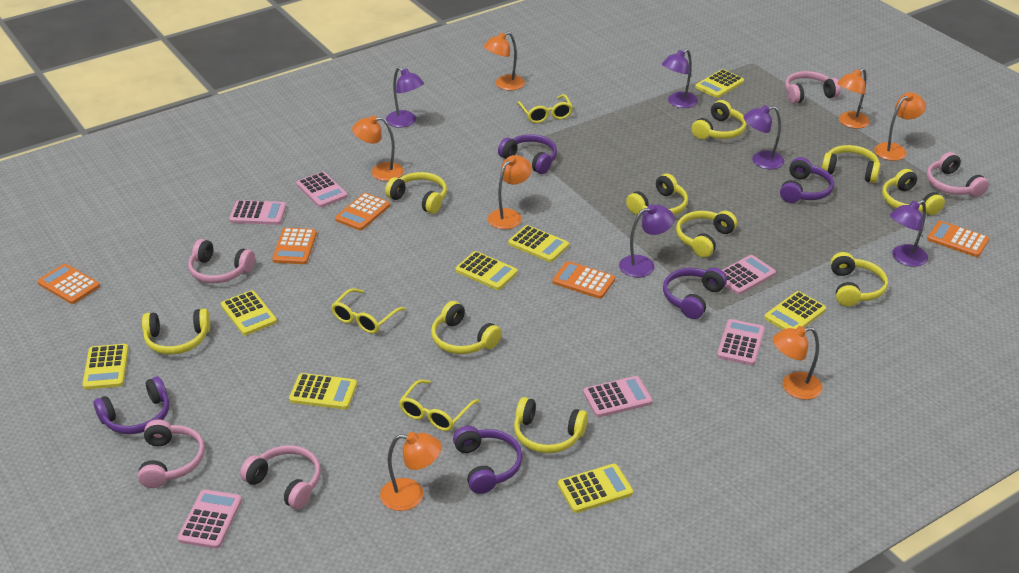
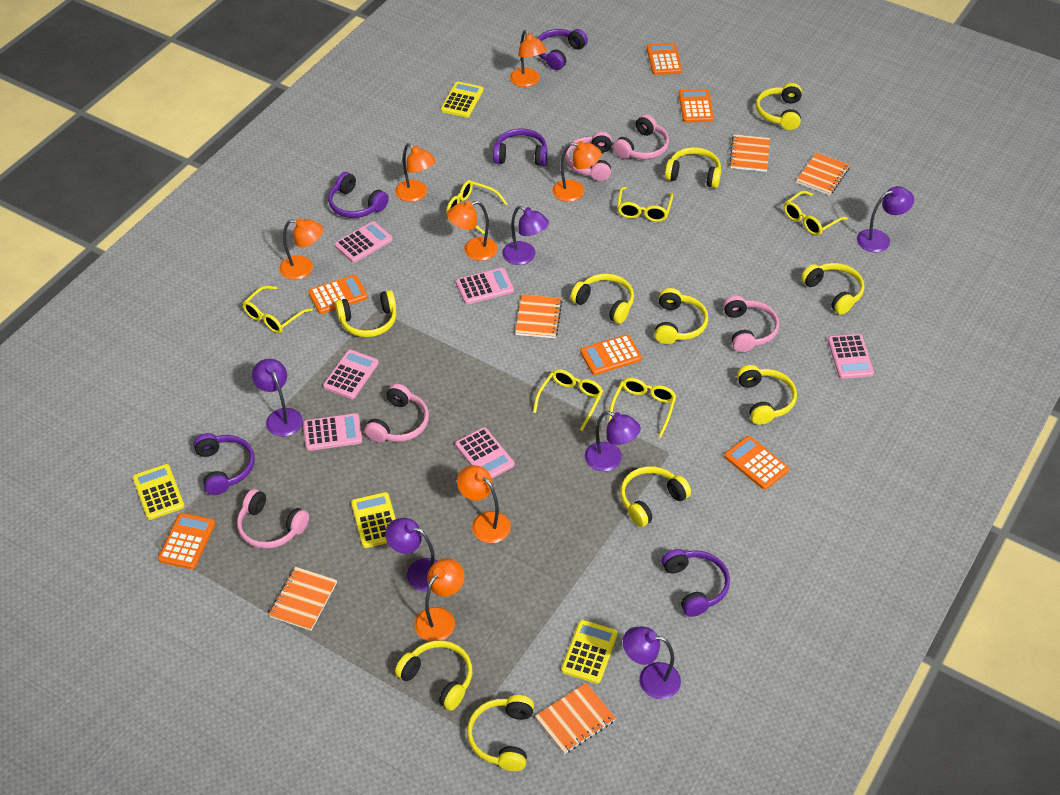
orange calculator: [37,264,100,304] [272,228,317,264] [335,193,390,230] [552,261,615,299] [927,221,989,257] = 5 -> [158,513,215,569] [308,275,368,314] [580,334,642,375] [647,43,682,75] [679,89,714,123] [724,436,789,490] = 6
orange notebook: none = 0 -> [269,567,337,631] [515,294,562,338] [535,683,616,754] [729,134,770,172] [796,153,850,195] = 5
purple lamp: [386,67,424,128] [619,204,674,277] [662,48,698,108] [743,105,784,169] [890,200,928,267] = 5 -> [252,359,303,437] [385,518,438,592] [502,206,549,265] [585,411,641,471] [623,626,681,699] [857,186,914,252] = 6
yellow calculator: [82,344,129,389] [221,290,277,335] [289,373,357,409] [455,251,518,290] [508,225,569,262] [558,464,633,513] [695,69,744,98] [764,291,826,330] = 8 -> [133,464,184,520] [351,492,396,548] [441,81,483,118] [561,620,618,684] = 4
yellow glasses: [331,288,406,334] [399,380,479,431] [517,94,573,123] = 3 -> [242,286,313,333] [446,180,507,234] [533,369,603,431] [608,378,676,438] [617,187,673,222] [784,191,848,236] = 6

